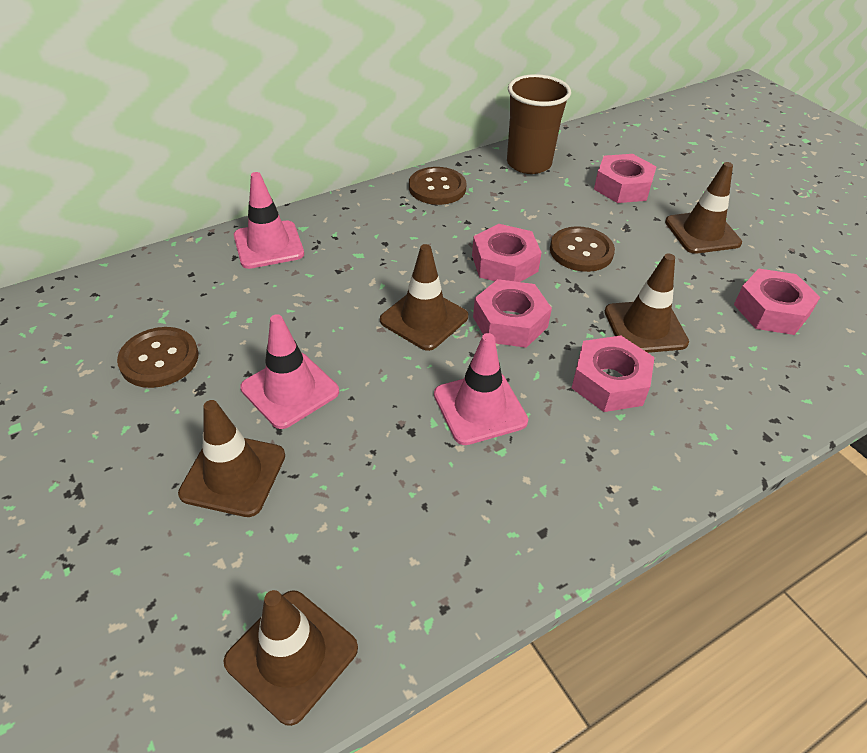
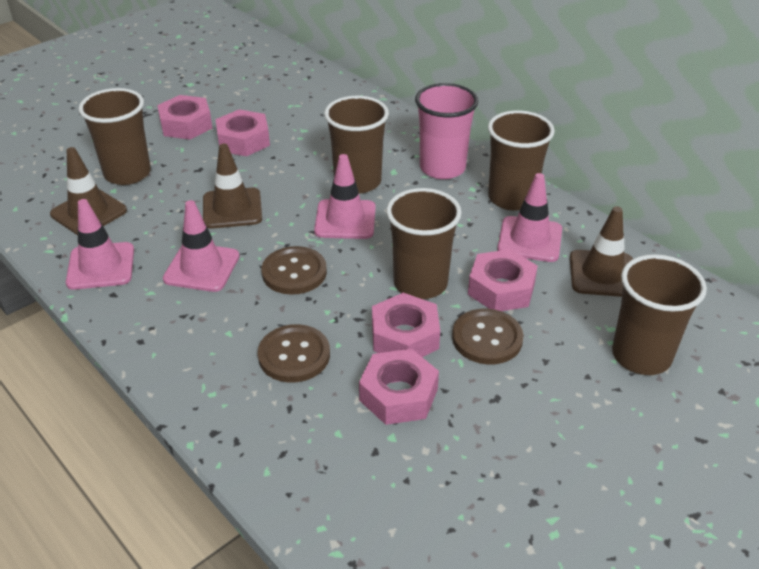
brown cup: [507,74,571,174] = 1 -> [79,88,151,185] [324,96,389,194] [386,188,462,299] [488,110,555,211] [612,254,707,375] = 5
brown traffic cone: [178,400,285,517] [224,590,358,726] [380,244,468,351] [605,253,689,353] [665,162,742,254] = 5 -> [50,147,127,235] [203,144,262,229] [570,206,633,297] = 3
pink cup: none = 0 -> [415,83,478,179] = 1
pink traffic cone: [234,172,304,269] [240,314,339,429] [434,333,528,445] = 3 -> [66,199,134,290] [163,200,240,292] [314,154,376,239] [497,173,562,262] = 4

